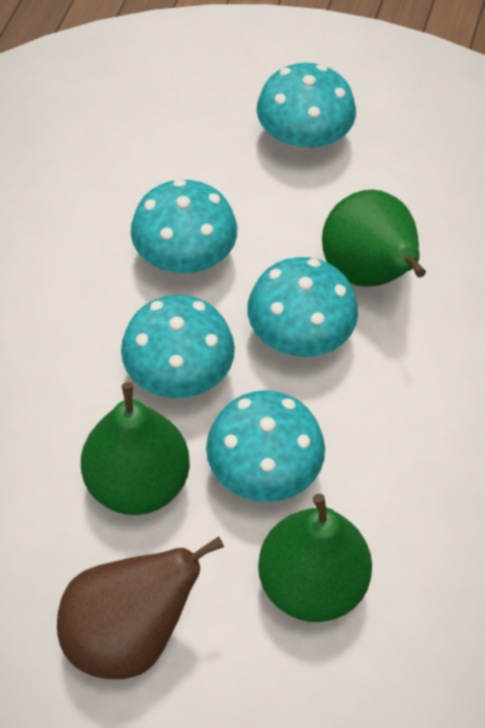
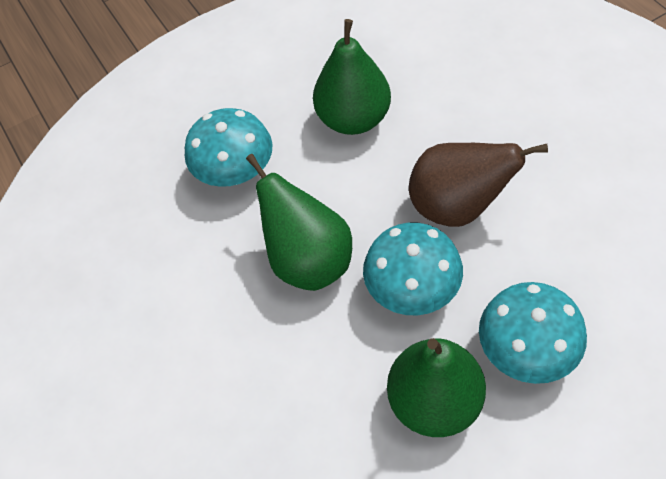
turquoise mushroom: [121,295,235,398] [131,179,237,273] [206,390,325,502] [247,257,358,357] [257,63,356,151] = 5 -> [185,108,273,187] [363,223,463,315] [479,282,587,384] = 3

